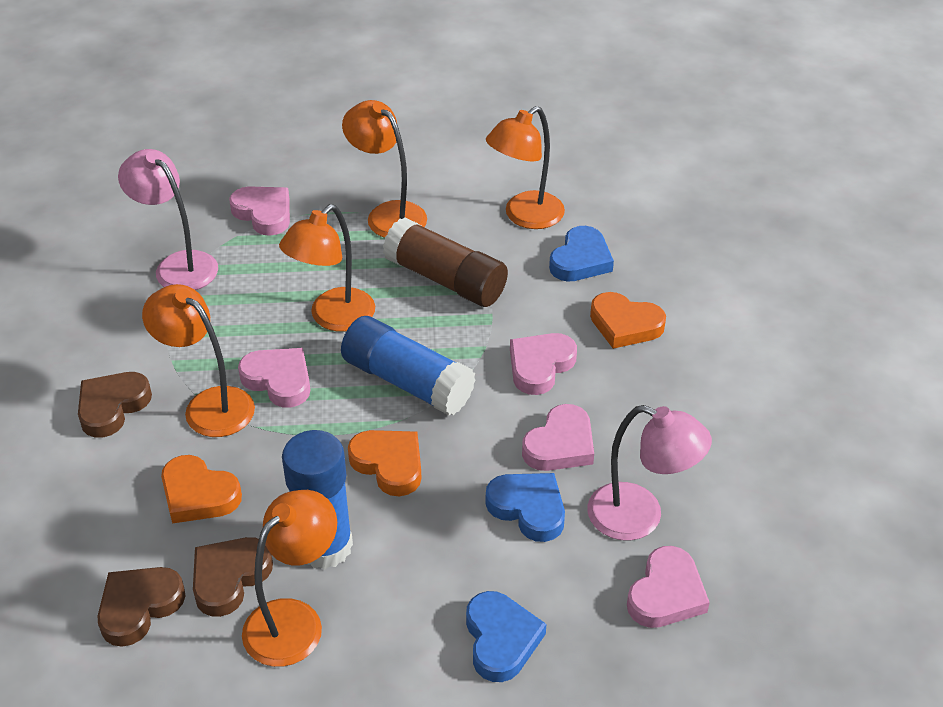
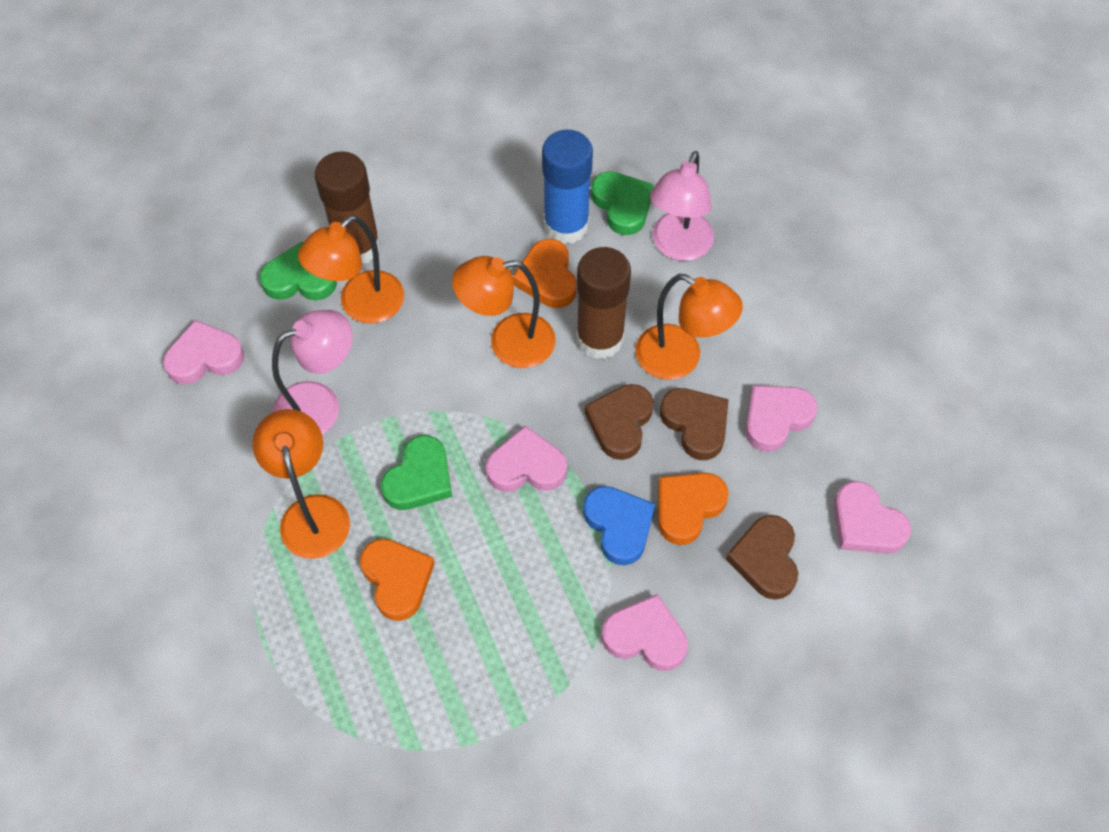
blue glue stick: [282,430,353,569] [341,316,476,415] = 2 -> [542,129,593,244] = 1
blue heart: [466,591,546,682] [486,473,565,542] [549,226,614,282] = 3 -> [583,486,655,565] = 1
brown glue stick: [383,217,508,307] = 1 -> [315,151,381,264] [576,247,631,359] = 2
green heart: none = 0 -> [259,242,337,301] [381,435,452,510] [591,171,654,235] = 3
orange lamp: [142,284,255,437] [242,490,337,667] [279,204,375,332] [342,100,427,238] [486,106,565,229] = 5 -> [252,409,350,559] [298,215,404,324] [452,256,555,368] [635,274,743,380] = 4

